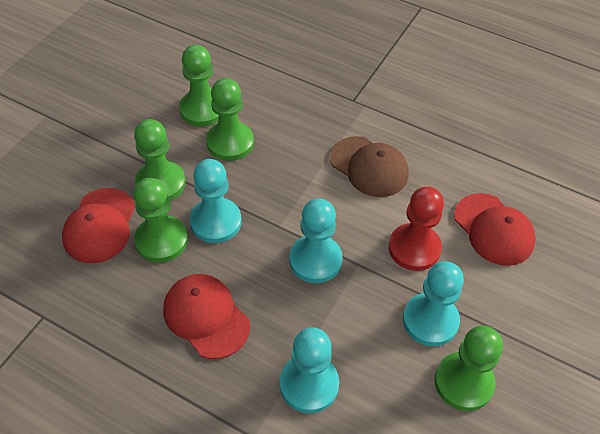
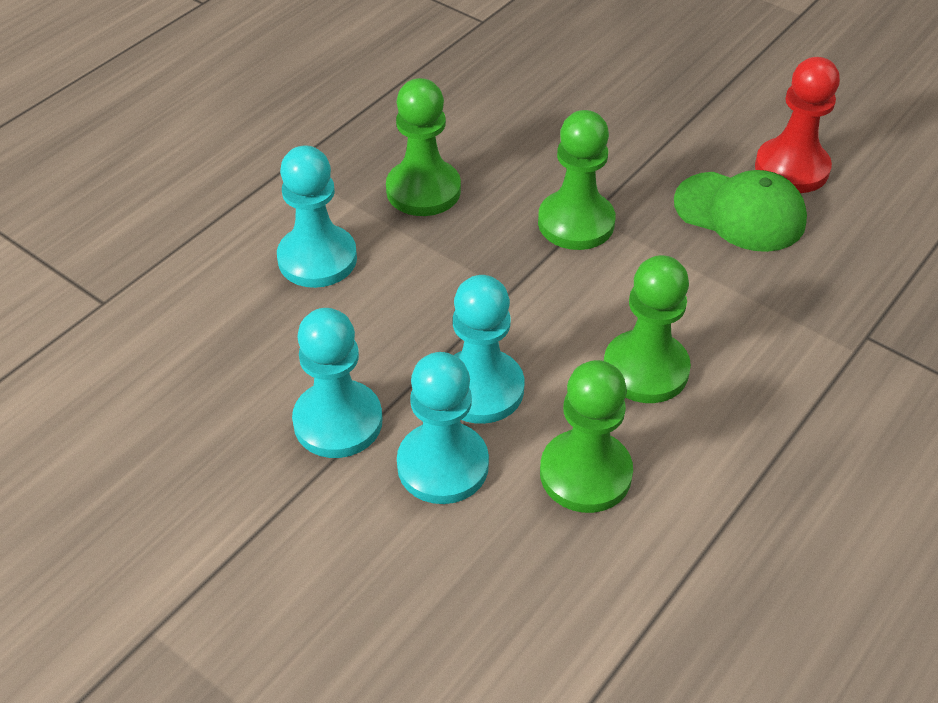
brown cap: [330,136,408,197] = 1 -> none = 0
green cap: none = 0 -> [674,170,807,252] = 1
green pawn: [133,178,188,263] [134,119,186,201] [179,45,219,127] [206,78,254,161] [434,326,503,411] = 5 -> [386,78,461,216] [538,110,616,250] [540,360,633,513] [604,255,691,403] = 4
red cap: [62,188,135,263] [163,274,250,359] [454,193,536,266] = 3 -> none = 0

